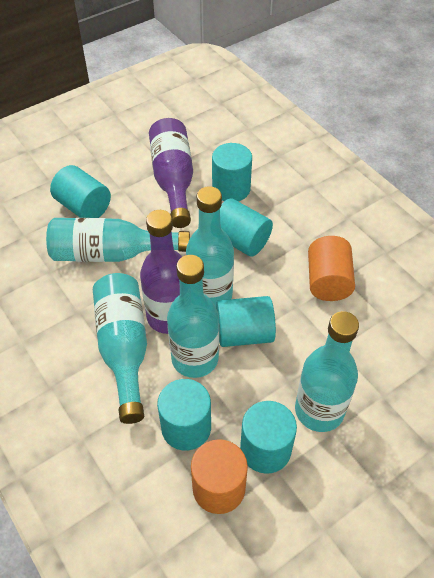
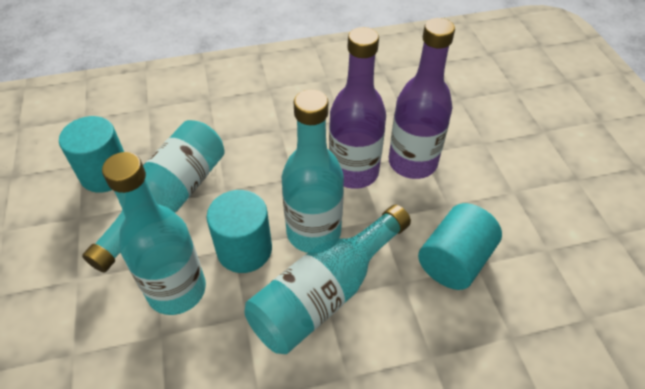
orange cylinder: [191,439,248,514] [308,236,355,301] = 2 -> none = 0
turquoise bottle: [46,218,190,262] [93,273,147,424] [167,255,219,378] [186,186,234,307] [295,311,359,432] = 5 -> [82,120,225,272] [102,152,206,315] [244,205,411,354] [282,89,344,253] = 4
turquoise cylinder: [50,165,111,218] [157,379,211,451] [212,143,252,201] [216,296,276,347] [220,198,273,257] [240,401,297,474] = 6 -> [59,116,124,193] [207,190,272,273] [418,203,502,290] = 3

